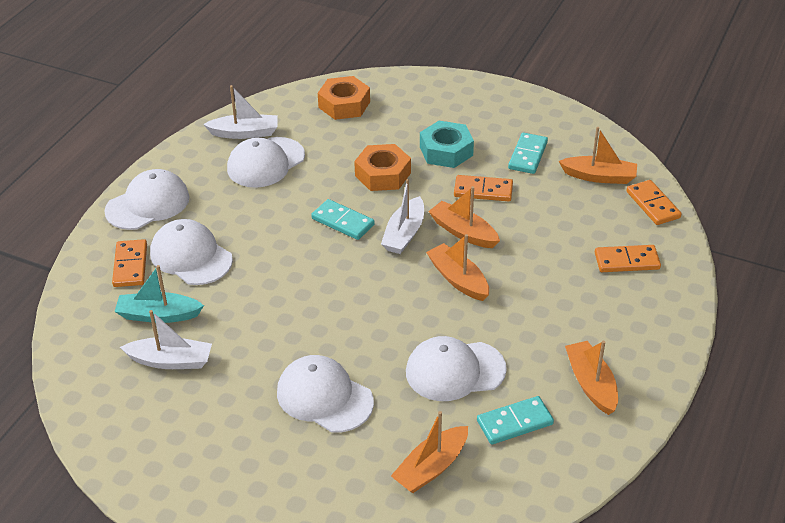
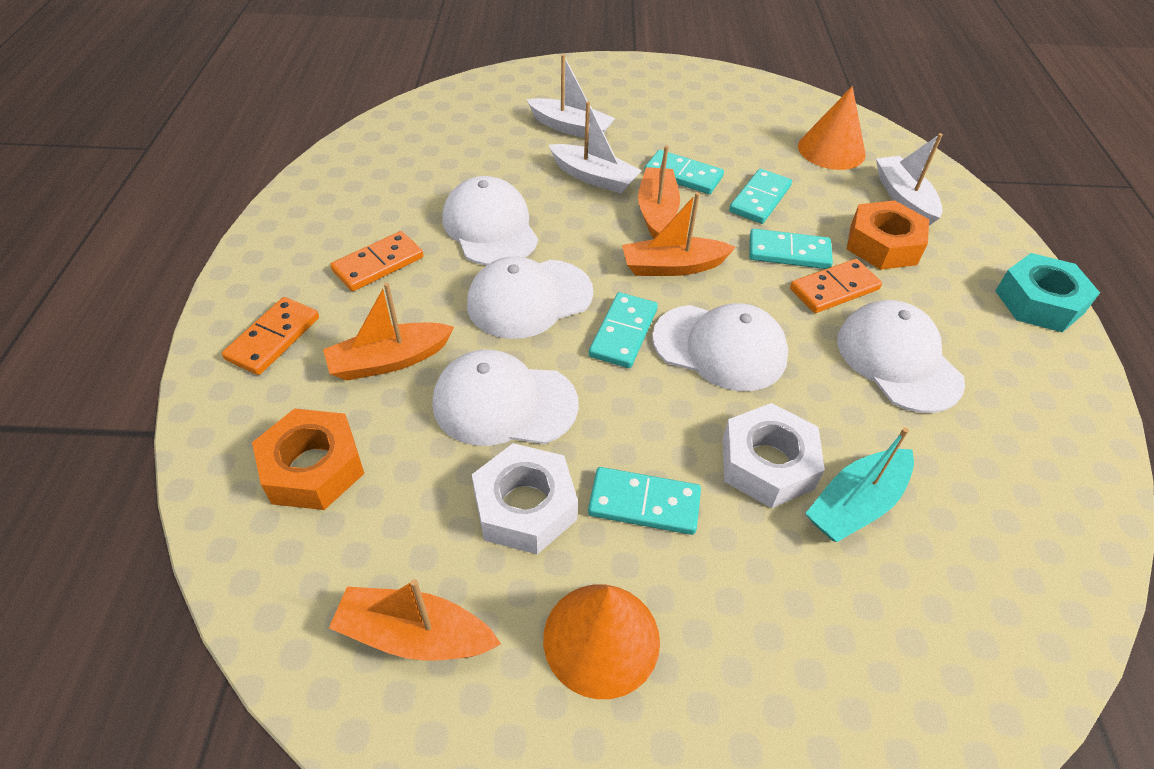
orange boat: [391,411,468,493] [426,234,489,301] [428,186,500,248] [559,127,637,184] [565,341,618,415] = 5 -> [323,282,454,381] [329,579,501,661] [622,192,736,276] [638,145,680,239] = 4
orange cone: none = 0 -> [543,585,660,699] [798,86,866,170] = 2
orange domino: [112,239,147,287] [454,175,513,201] [595,245,661,272] [626,180,682,225] = 4 -> [222,297,319,375] [330,231,423,291] [790,259,882,313] = 3
turquoise domino: [311,199,375,240] [477,396,554,444] [508,133,548,174] = 3 -> [588,467,701,535] [589,292,658,368] [644,150,724,194] [729,169,792,224] [749,229,833,269] = 5
white nut: none = 0 -> [472,443,578,554] [722,403,825,508] = 2

